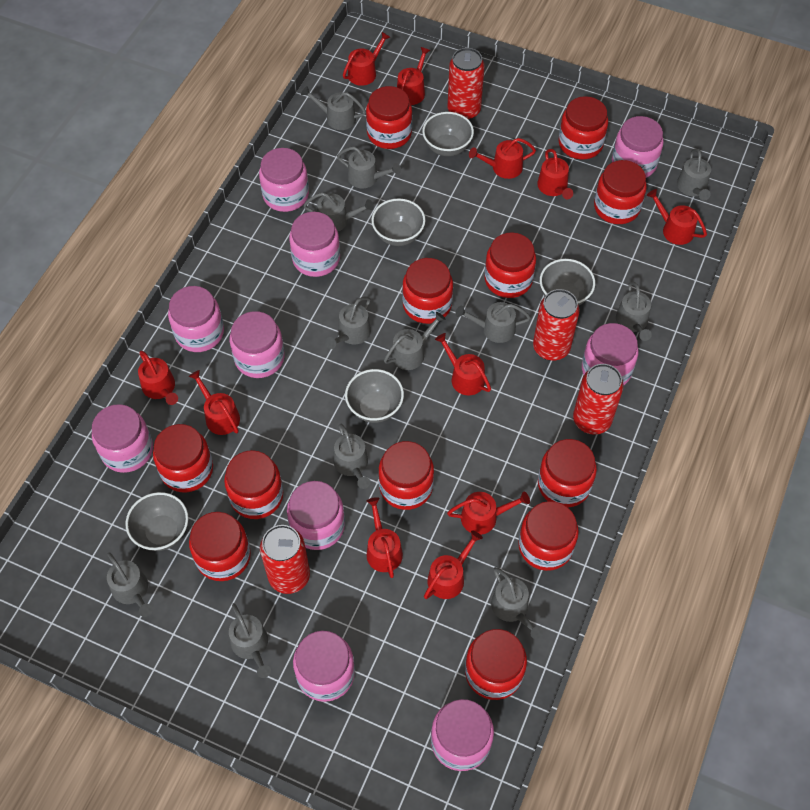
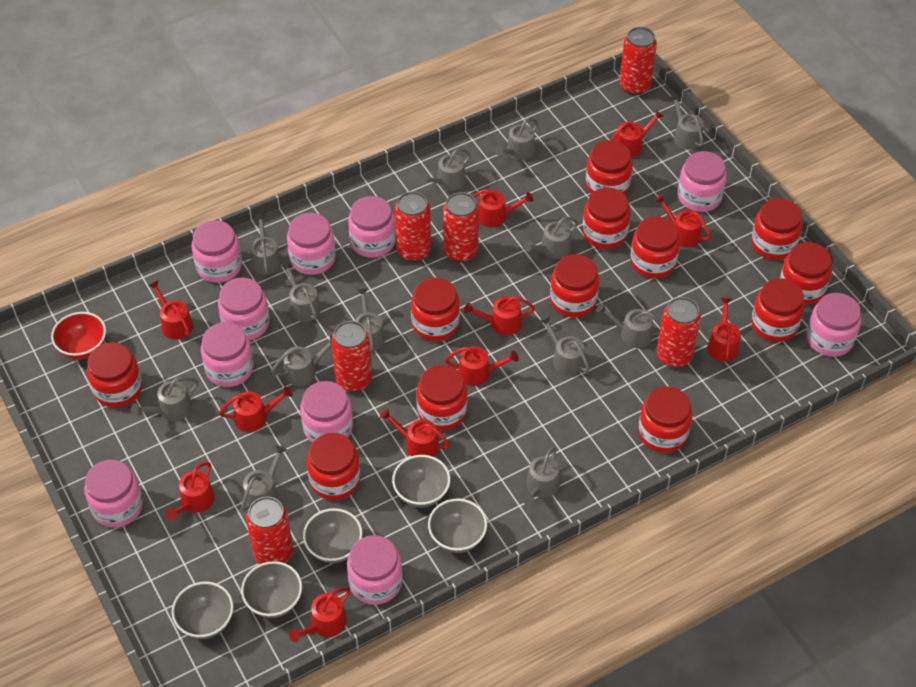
grey watering can: [107,553,153,617] [229,603,271,678] [301,86,366,130] [303,192,374,231] [325,297,371,349] [334,424,370,489] [337,147,401,189] [384,312,446,370] [456,302,531,343] [491,567,543,639] [616,282,652,341] [677,149,711,201] = 12 -> [131,377,199,421] [241,445,287,512] [250,214,282,275] [271,335,332,386] [281,262,321,322] [355,288,385,352] [420,148,471,191] [494,118,538,160] [522,448,560,505] [524,217,578,259] [540,315,590,376] [596,303,661,348] [670,94,704,150] = 13
red bowl: none = 0 -> [51,312,106,360] = 1
red can: [260,525,310,594] [448,48,484,120] [533,289,580,361] [573,364,623,435] = 4 -> [246,497,293,564] [331,321,372,392] [394,192,431,262] [443,192,479,262] [619,27,657,95] [657,297,701,368] = 6

